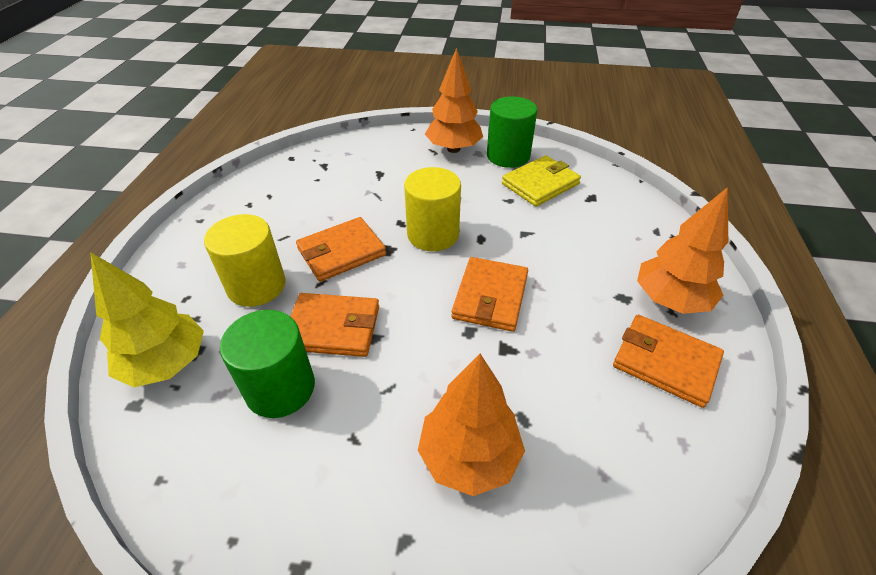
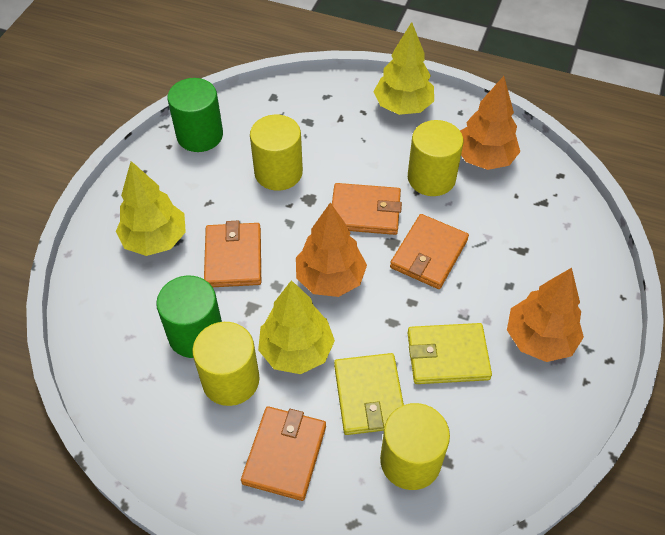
yellow cylinder: [204,214,286,307] [404,167,461,251] = 2 -> [192,322,260,406] [250,115,303,191] [380,403,450,490] [408,120,464,196] = 4
yellow tree: [90,252,204,387] = 1 -> [116,161,186,256] [258,280,335,374] [373,22,434,115] = 3
yellow wallet: [502,155,581,207] = 1 -> [334,353,404,435] [408,323,492,384] = 2

